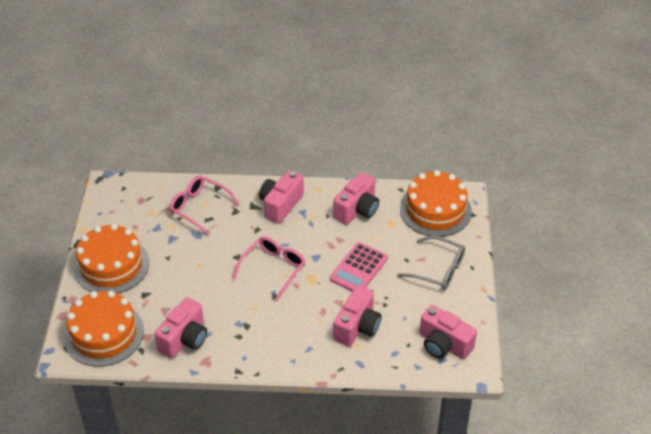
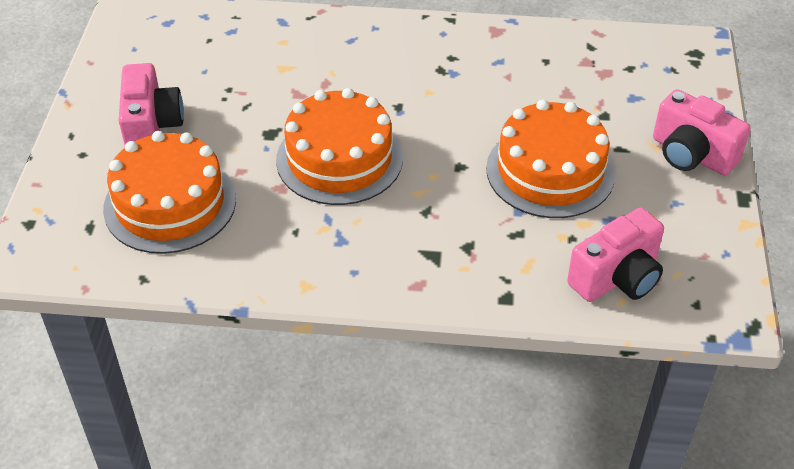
grey glasses: [397,236,465,290] = 1 -> none = 0
pink calculator: [330,242,388,291] = 1 -> none = 0
pink camera: [154,297,207,358] [259,170,304,224] [333,172,379,225] [333,285,382,346] [420,305,477,360] = 5 -> [119,63,184,145] [567,207,664,302] [653,89,751,176] = 3
pink glasses: [169,176,240,236] [232,237,306,301] = 2 -> none = 0

